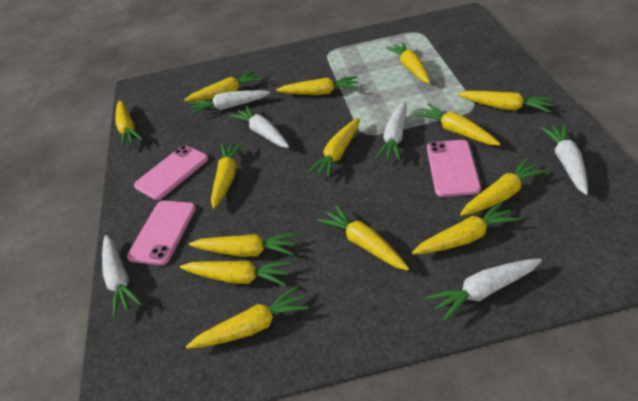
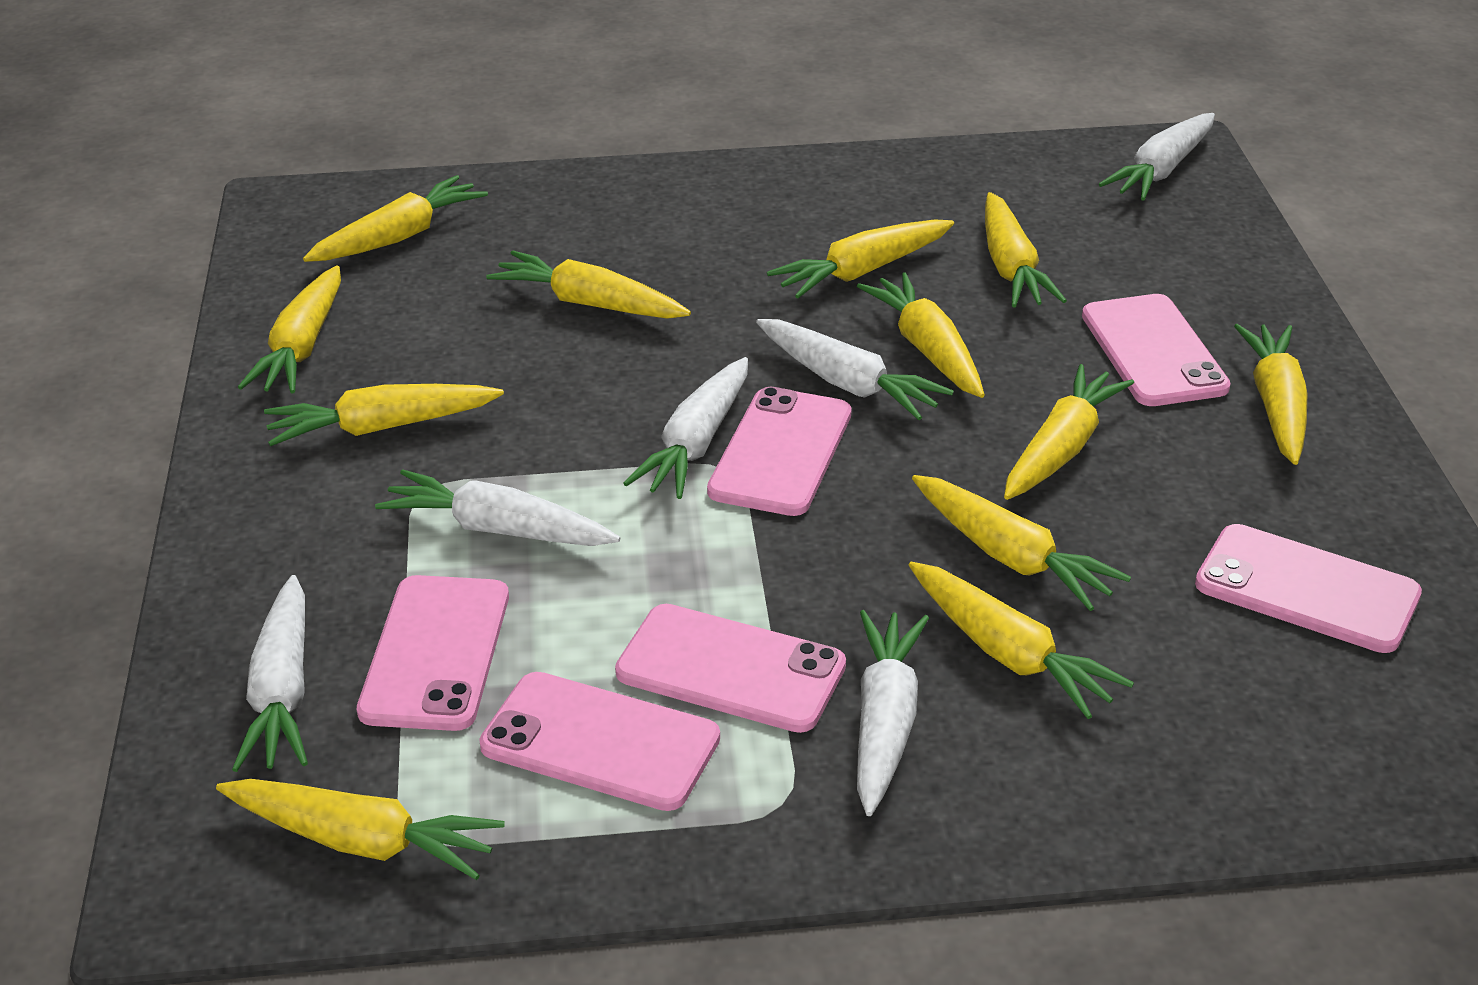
pink phone: [127,201,196,265] [134,145,208,200] [427,140,481,197] = 3 -> [357,575,509,731] [479,672,720,811] [615,604,846,733] [707,387,852,516] [1082,294,1231,406] [1195,524,1422,653] = 6
yellow carrot: [115,100,143,148] [180,260,291,286] [184,70,262,102] [186,286,309,349] [189,233,297,257] [211,142,244,209] [276,76,358,95] [307,118,360,179] [317,205,409,270] [386,42,430,84] [412,202,519,254] [414,103,500,145] [457,91,553,113] [460,158,548,216] = 14 -> [216,779,505,880] [238,265,341,393] [264,384,504,446] [303,175,488,262] [486,251,691,319] [767,219,954,299] [857,272,985,398] [909,562,1134,719] [912,475,1131,611] [985,192,1067,307] [1004,364,1134,500] [1234,324,1307,465] = 12

